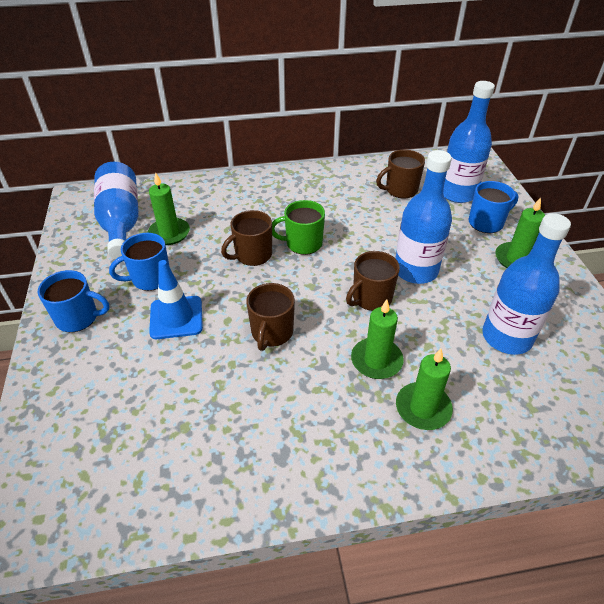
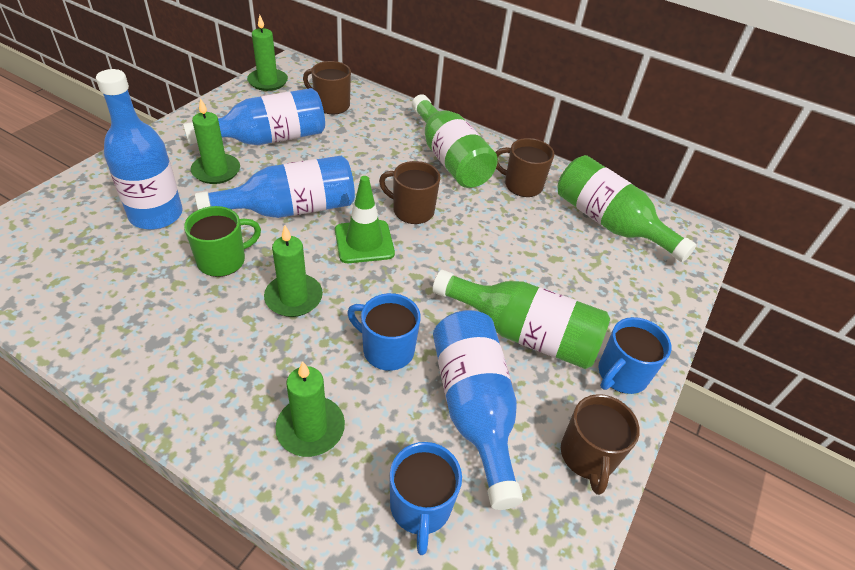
blue traffic cone: [149,260,203,339] = 1 -> none = 0
green bottle: none = 0 -> [412,94,498,188] [432,270,610,369] [558,155,696,262] = 3
green traffic cone: none = 0 -> [335,176,395,263] = 1

